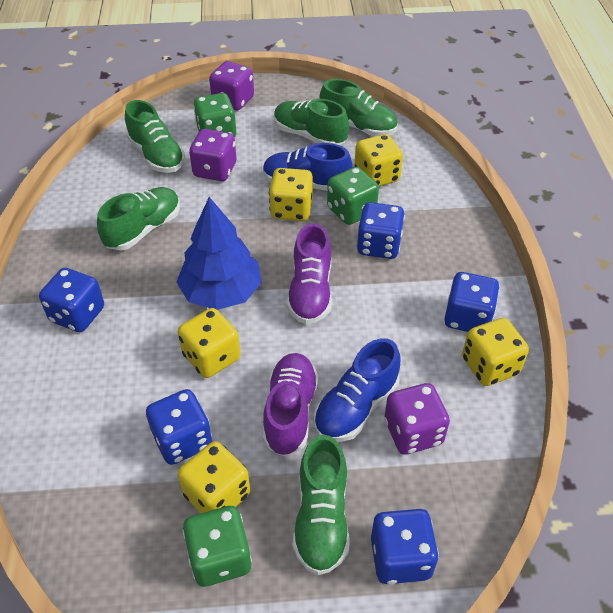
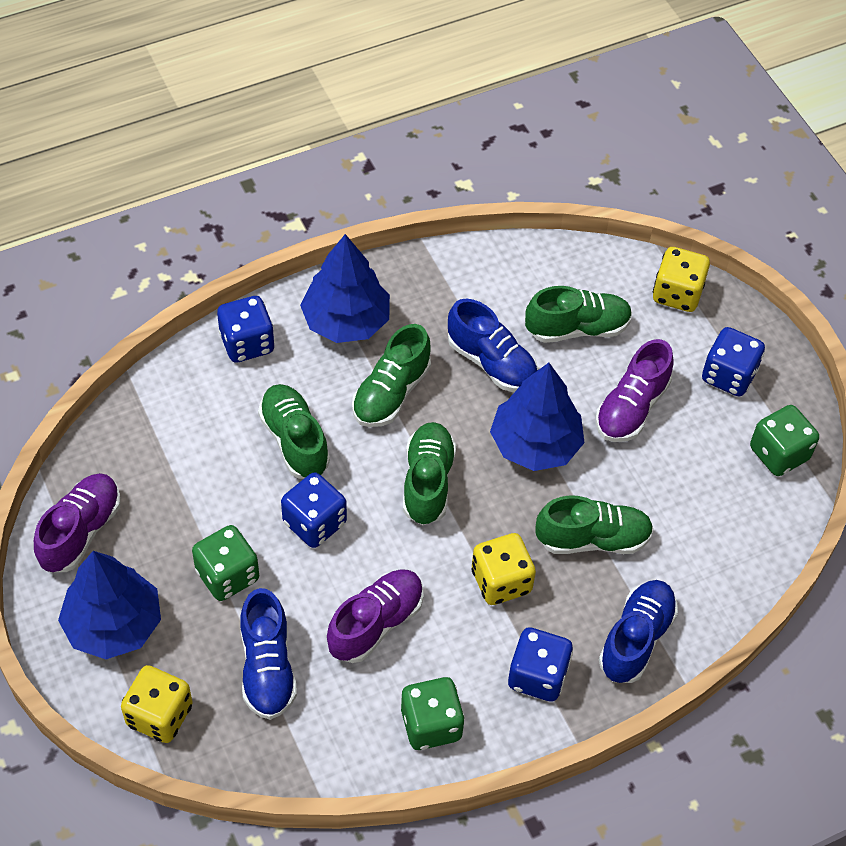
blue dice: [39,268,104,332] [146,389,212,465] [357,202,405,259] [371,509,439,584] [444,272,500,332] = 5 -> [217,296,275,362] [281,473,347,548] [508,627,573,702] [702,327,765,396] = 4
blue shoe: [263,143,353,191] [314,338,400,442] = 2 -> [240,588,297,720] [448,299,538,392] [599,580,678,683] = 3
blue tree: [176,197,262,310] = 1 -> [58,551,161,659] [300,234,390,343] [490,363,585,471] = 3
purple dice: [189,129,236,181] [209,61,254,111] [384,383,450,455] = 3 -> none = 0
purple shoe: [263,353,318,456] [287,223,332,324] = 2 -> [34,473,121,572] [327,569,423,663] [595,339,674,442] = 3
yellow dice: [178,308,240,378] [178,441,250,513] [269,168,313,221] [354,134,403,186] [462,318,529,386] = 5 -> [121,665,193,743] [472,533,536,605] [653,247,710,312] = 3

